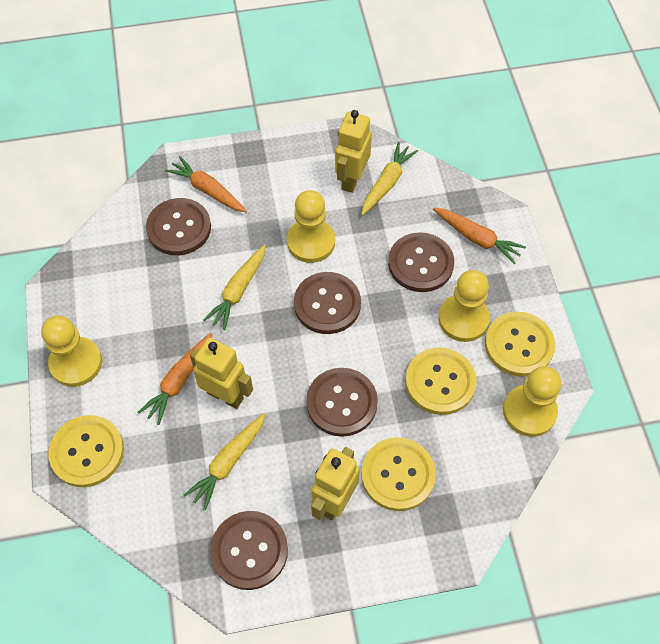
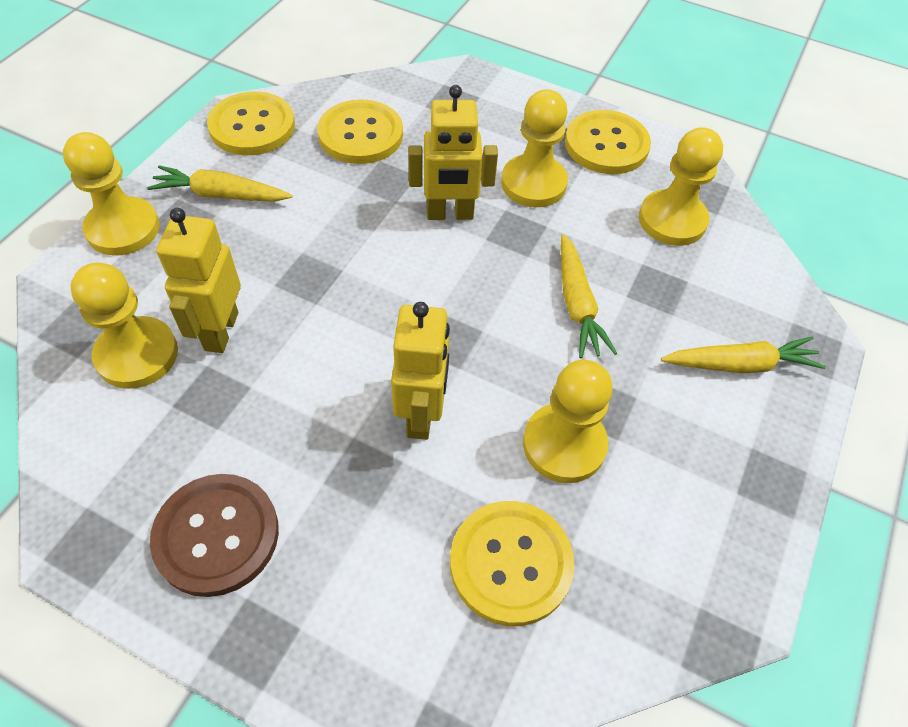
brown button: [146,198,211,255] [210,511,288,590] [294,272,361,334] [306,368,378,437] [388,232,454,292] = 5 -> [150,474,279,597] = 1
orange carrot: [138,333,212,425] [165,156,247,212] [433,208,526,264] = 3 -> none = 0
yellow pawn: [41,315,102,387] [287,190,335,263] [438,270,490,342] [503,366,561,437] = 4 -> [63,132,159,256] [71,263,178,389] [501,89,568,207] [523,360,613,483] [639,127,723,246] = 5

